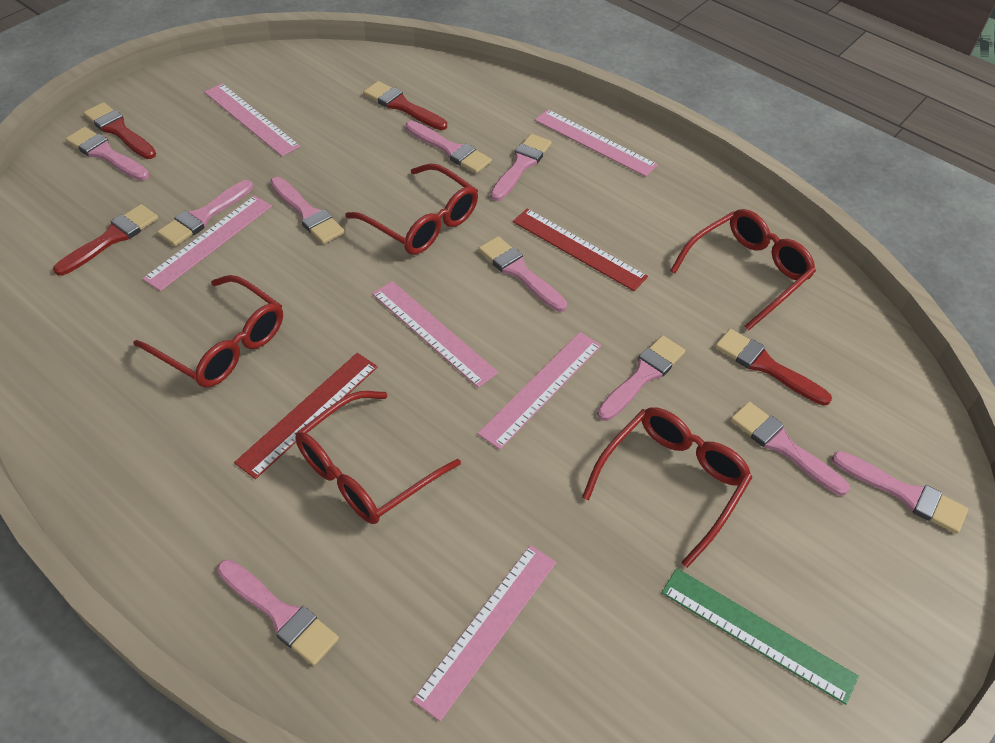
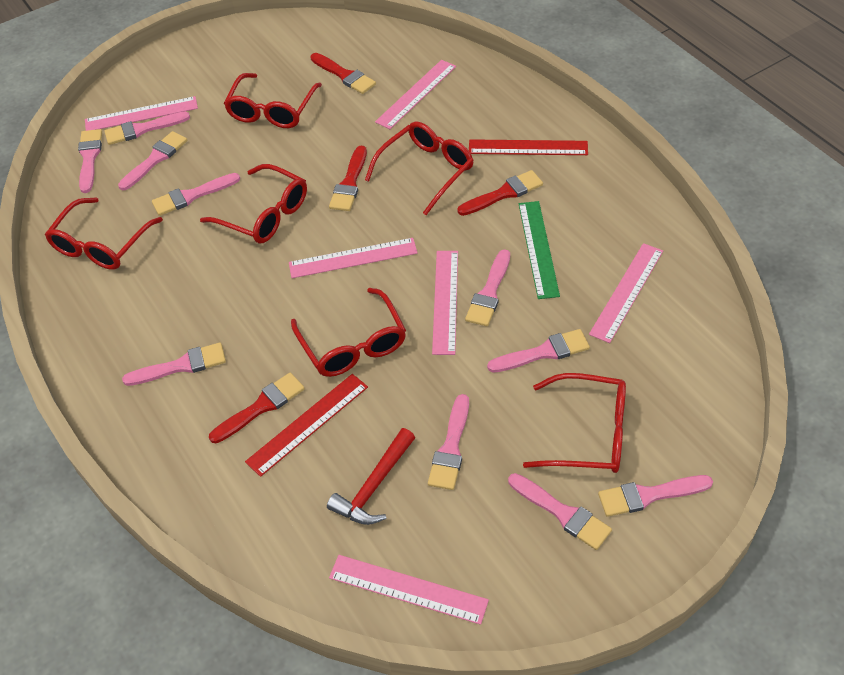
red glasses: [133,275,283,388] [295,391,461,524] [345,163,478,255] [582,407,752,568] [670,209,816,331] = 5 -> [45,197,163,270] [200,164,307,243] [224,73,322,128] [291,288,406,377] [365,121,474,215] [523,373,626,473] = 6
red hammer: none = 0 -> [327,428,415,525] = 1

